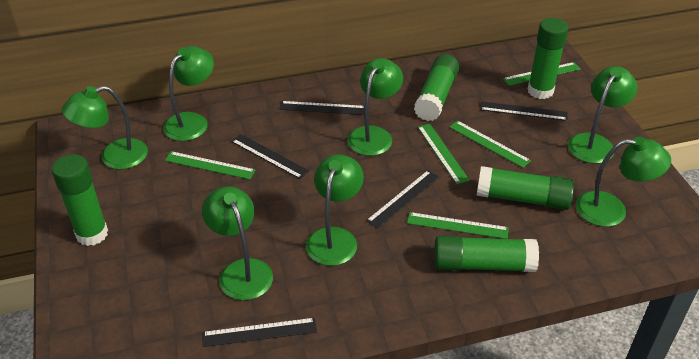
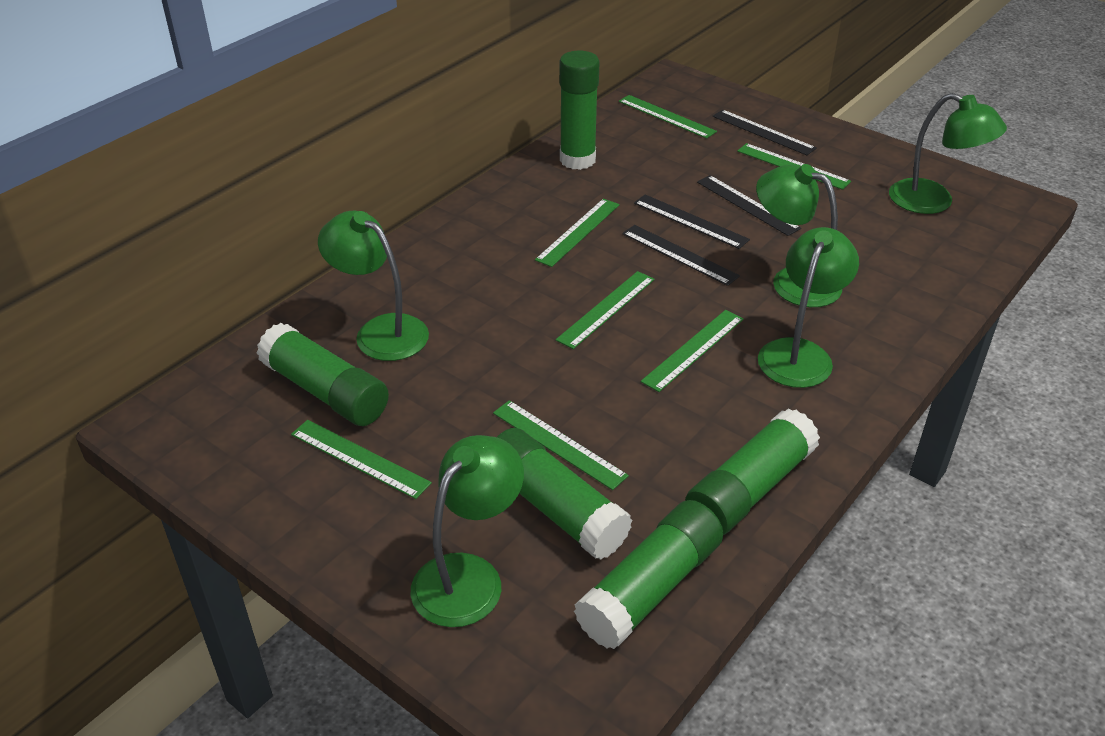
black ruler: [202,318,317,347] [231,134,309,179] [279,101,365,115] [366,170,439,228] [480,101,568,121] = 5 -> [622,225,740,286] [634,195,750,249] [697,175,801,236] [713,110,817,155] = 4
green lamp: [62,86,148,169] [163,46,214,141] [202,186,273,300] [306,154,364,266] [347,58,403,156] [568,66,637,164] [576,137,671,227] = 7 -> [318,211,429,361] [411,435,524,627] [756,164,842,307] [758,227,859,388] [889,93,1007,214] = 5
green ruler: [165,151,255,180] [407,212,509,239] [418,124,470,184] [449,120,531,168] [503,62,581,86] = 5 -> [291,420,432,499] [493,400,629,490] [535,199,620,267] [556,271,655,349] [619,95,717,139] [641,310,743,392] [737,143,851,190] = 7

